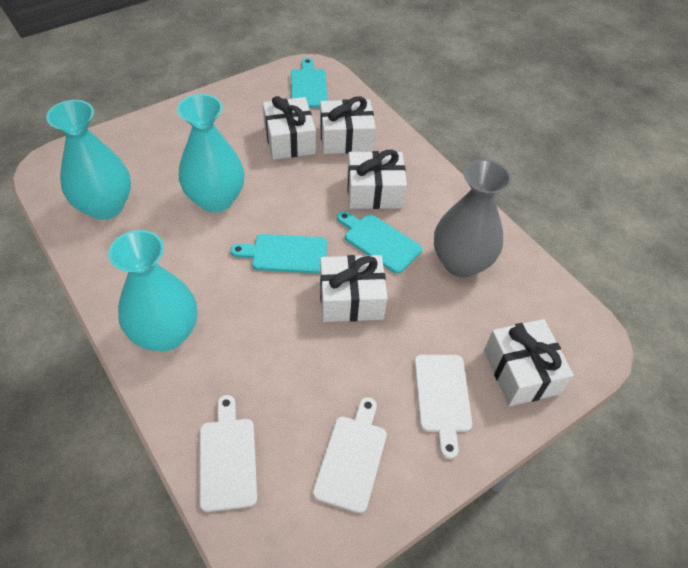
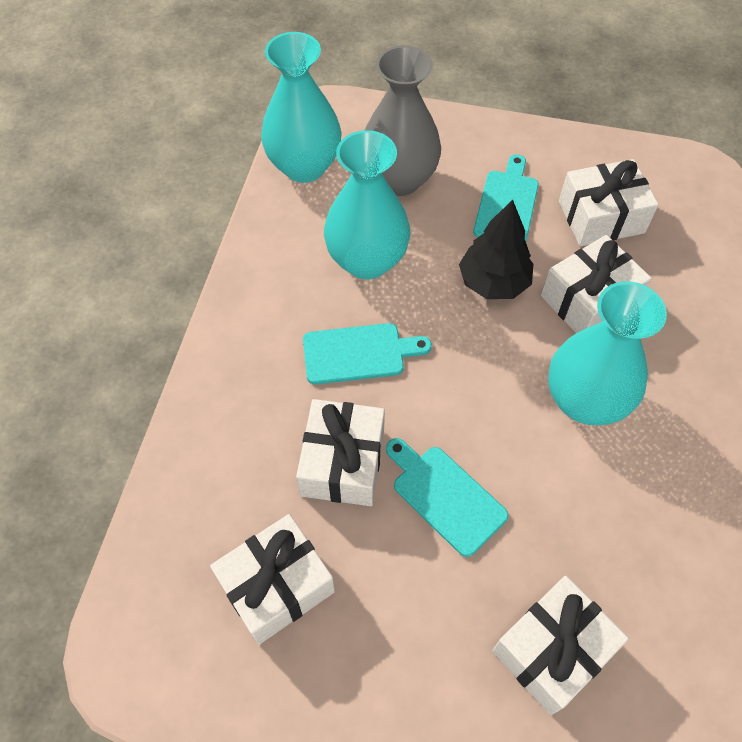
black tree: none = 0 -> [459,200,534,299] = 1
white cutting board: [199,395,257,512] [313,397,387,513] [414,355,472,459] = 3 -> none = 0

